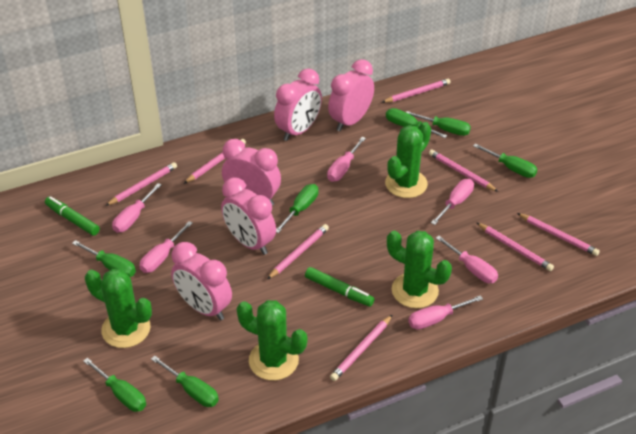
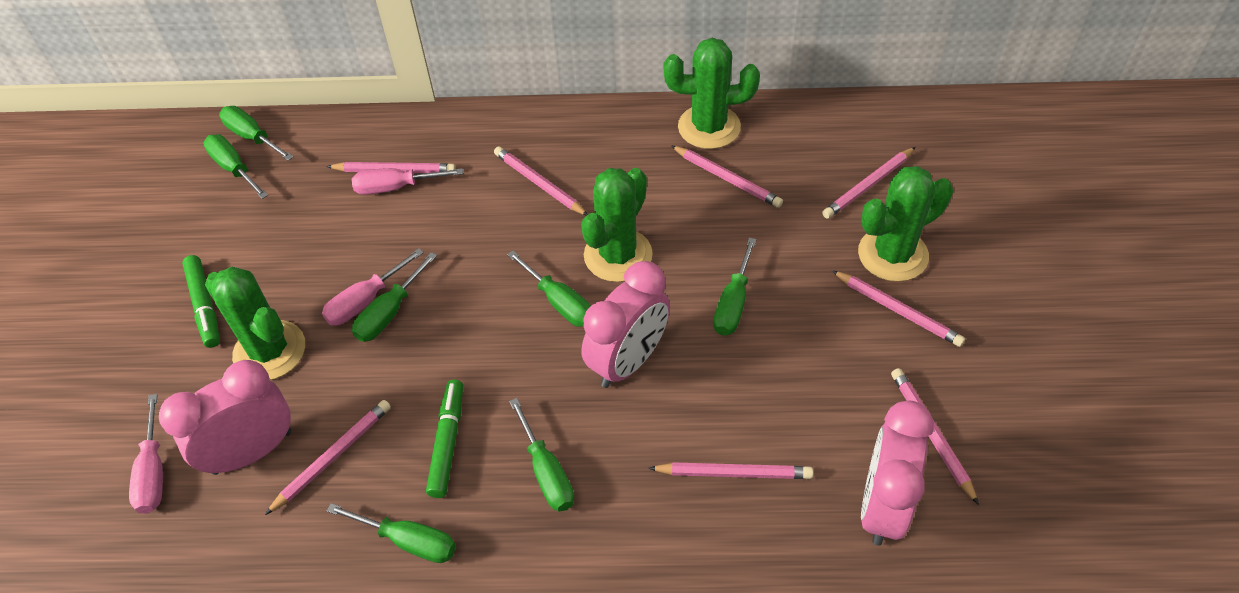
pink clock: [171,242,232,321] [221,177,276,255] [222,139,281,206] [274,68,322,141] [328,59,374,131] = 5 -> [159,360,291,475] [582,261,670,388] [861,401,934,546] = 3
pink screwdriver: [112,183,162,233] [139,221,193,273] [327,137,366,182] [408,295,483,330] [431,179,474,225] [436,236,498,283] = 6 -> [129,394,163,514] [322,248,424,325] [352,168,463,195] = 3

